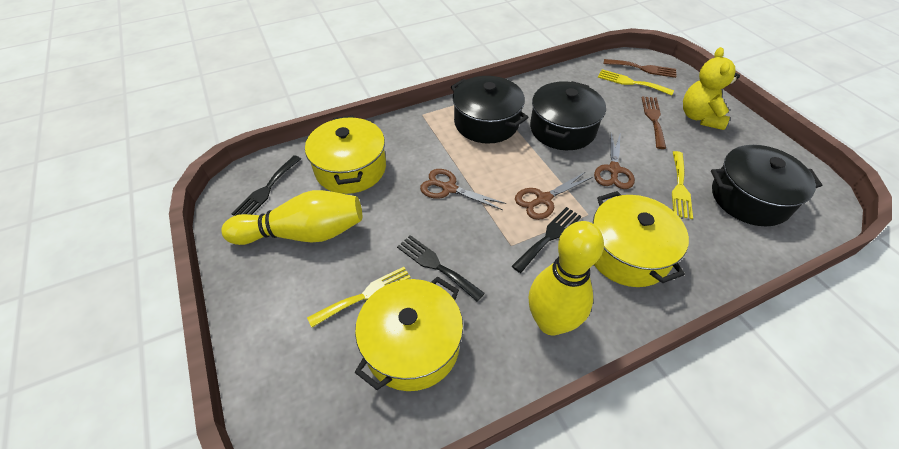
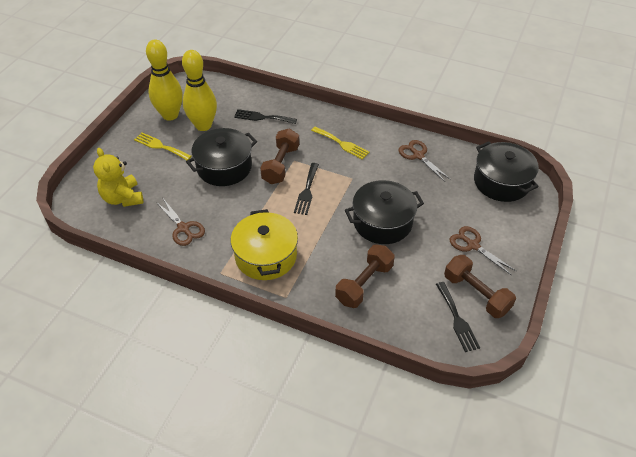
brown dumbbell: none = 0 -> [260,128,299,184] [335,245,395,308] [444,255,516,318] = 3
brown fork: [603,59,676,78] [641,97,666,149] = 2 -> none = 0
yellow fork: [307,267,411,327] [598,69,674,96] [672,151,693,219] = 3 -> [134,133,192,160] [311,127,370,160] = 2
yellow pot: [305,116,386,194] [354,277,463,391] [593,191,689,287] = 3 -> [231,209,298,280] = 1

